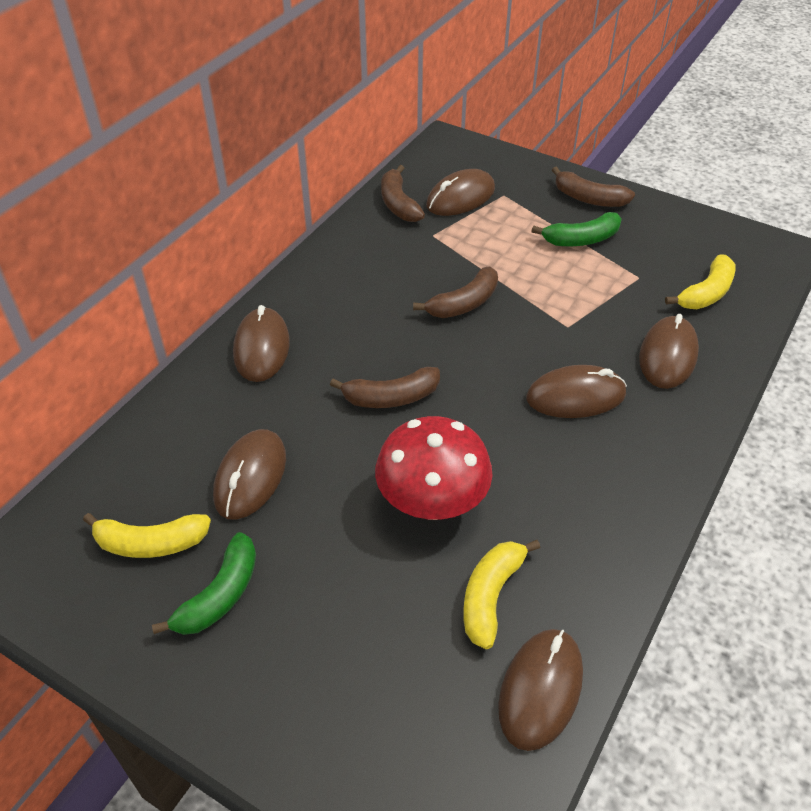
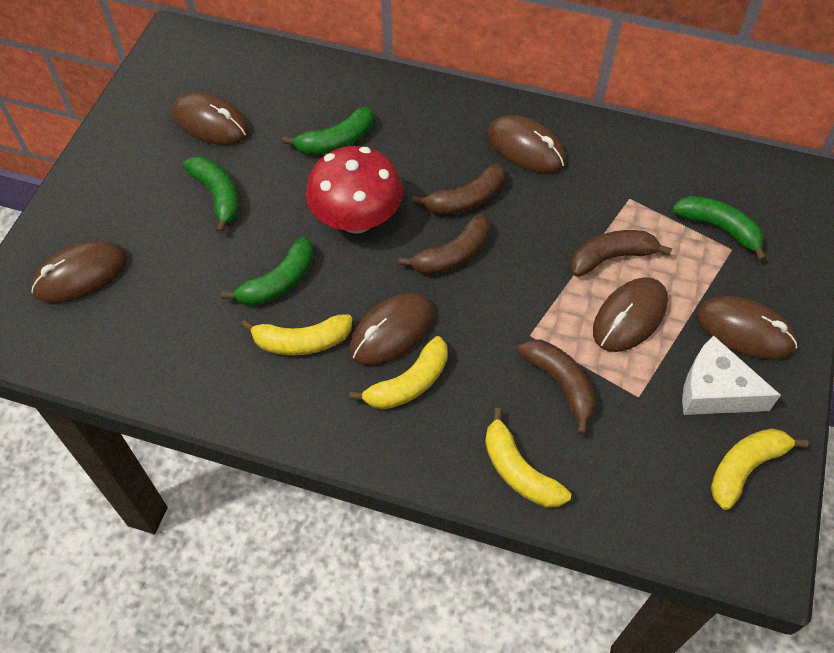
green banana: [152,532,256,635] [532,212,622,246] = 2 -> [183,157,239,234] [221,237,313,306] [282,107,373,155] [672,196,766,261] = 4
white cheese: none = 0 -> [682,336,781,415] = 1
yellow banana: [83,513,211,558] [464,540,540,649] [665,255,736,309] = 3 -> [241,314,352,356] [349,336,448,410] [485,408,571,508] [711,428,808,510] = 4

